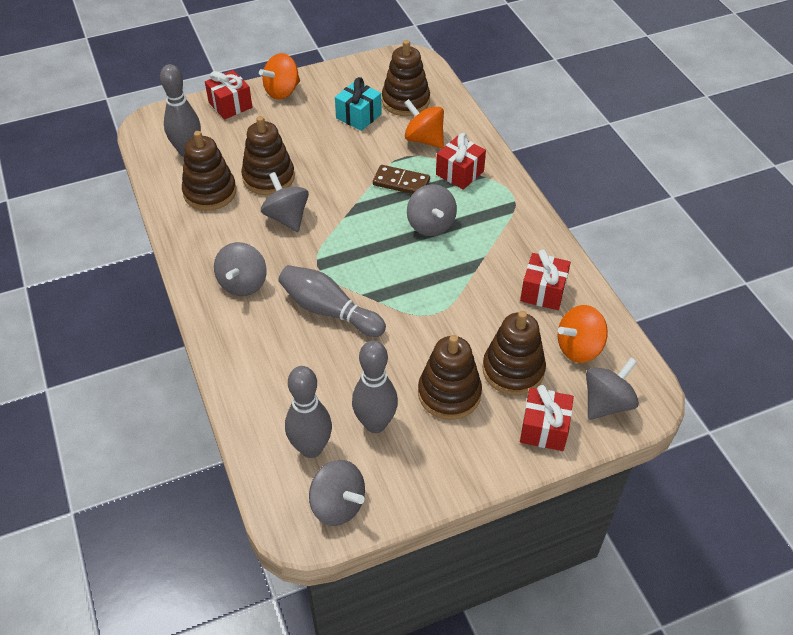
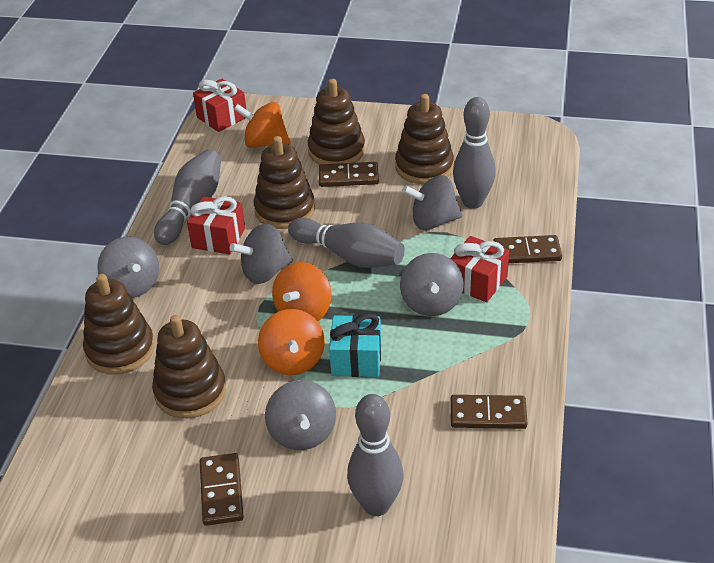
brown domino: [373,165,430,194] = 1 -> [200,453,244,526] [319,162,379,187] [450,395,527,429] [493,235,562,263] = 4
red gift: [205,70,252,120] [436,133,486,190] [520,250,571,310] [520,385,574,451] = 4 -> [187,196,245,255] [193,79,246,132] [450,236,509,302] = 3

